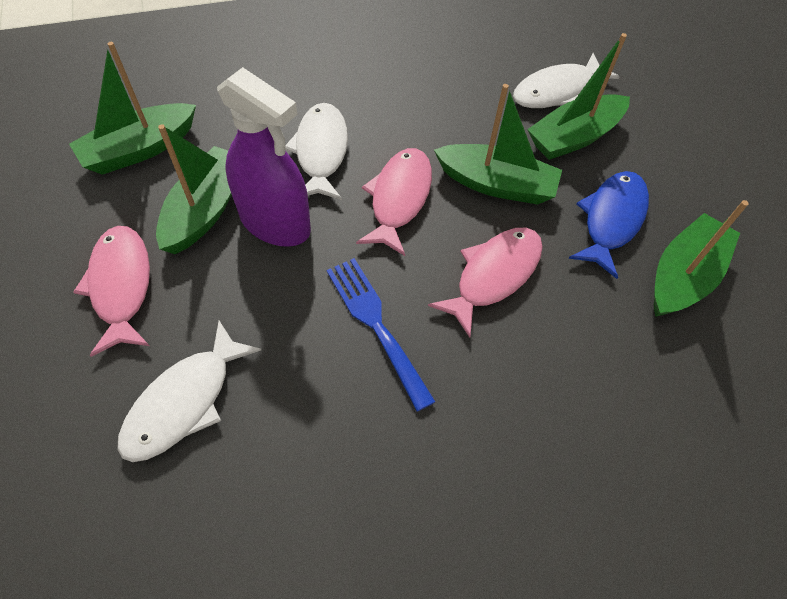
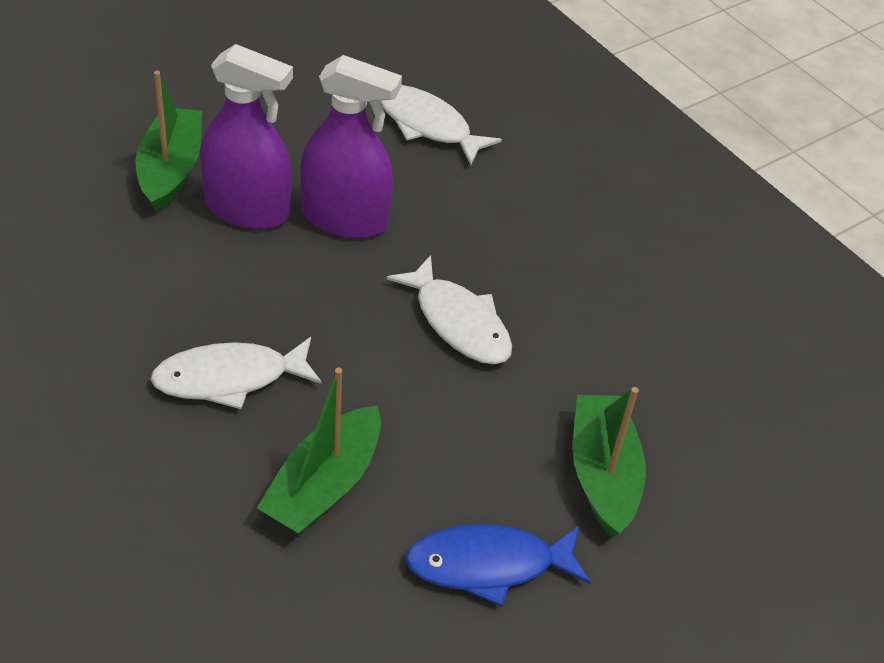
blue fork: [326,258,436,411] = 1 -> none = 0
green boat: [69,42,196,175] [156,124,232,254] [434,84,562,205] [527,33,630,160] [654,200,749,317] = 5 -> [135,71,202,213] [257,368,381,535] [573,387,646,537] = 3
pink fish: [73,226,150,357] [356,148,432,256] [428,228,543,338] = 3 -> none = 0
purple spray bottle: [217,67,311,247] = 1 -> [200,44,293,229] [300,55,402,238] = 2

